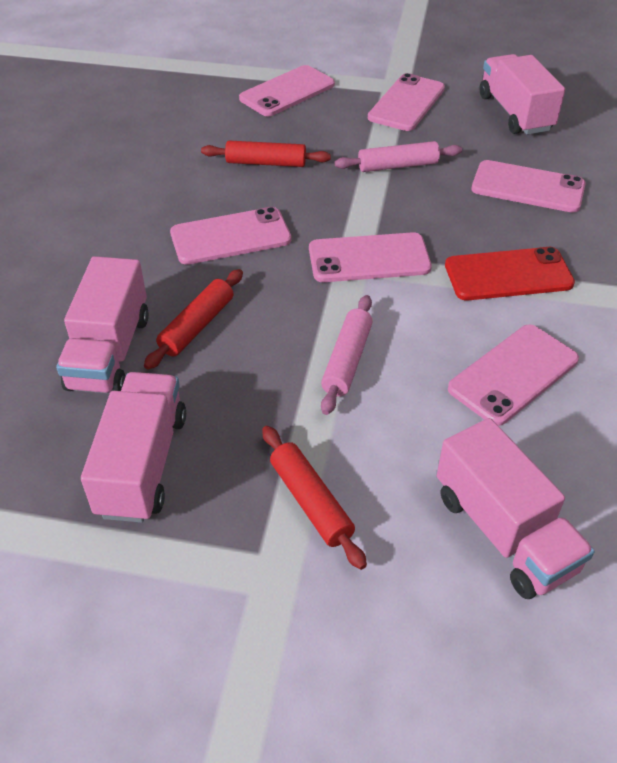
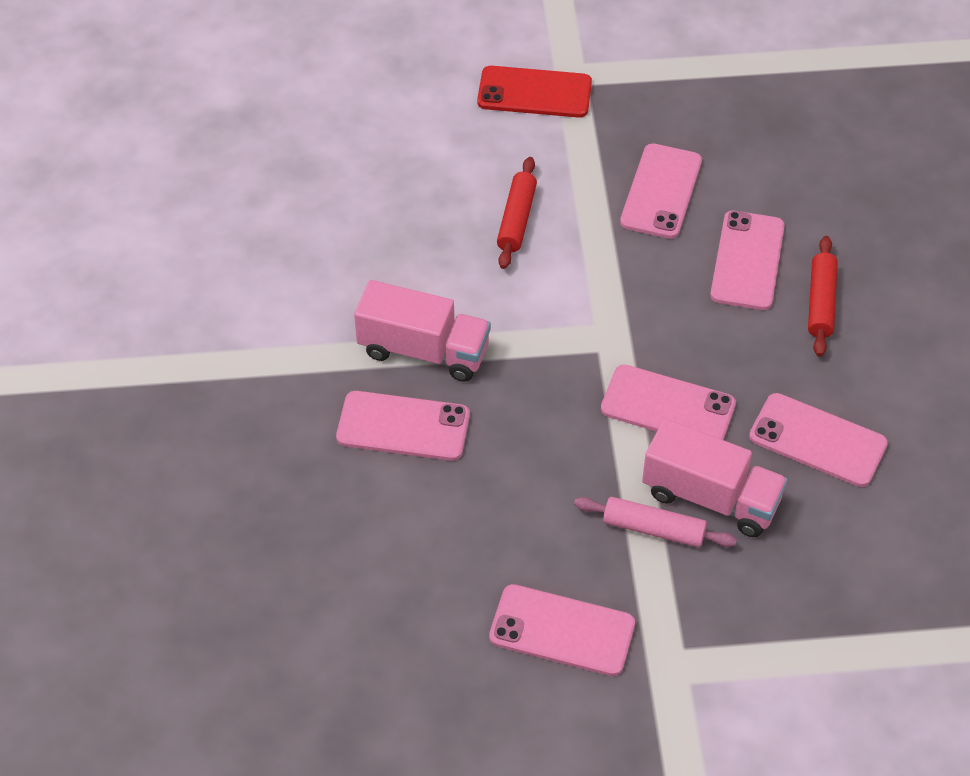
pink rolling pin: [321,295,373,415] [335,141,462,172] = 2 -> [574,497,737,547] = 1
pink truck: [56,256,149,393] [81,372,186,523] [437,418,594,599] [480,54,565,135] = 4 -> [354,280,491,382] [642,419,788,537] = 2
red rolling pin: [144,269,243,370] [201,140,331,167] [262,426,367,570] = 3 -> [497,157,537,269] [808,236,838,357] = 2

